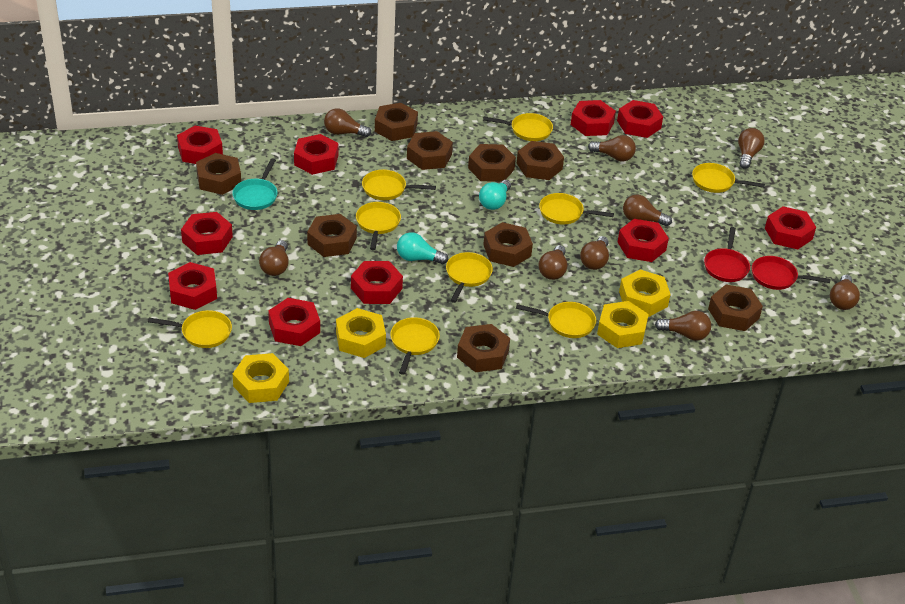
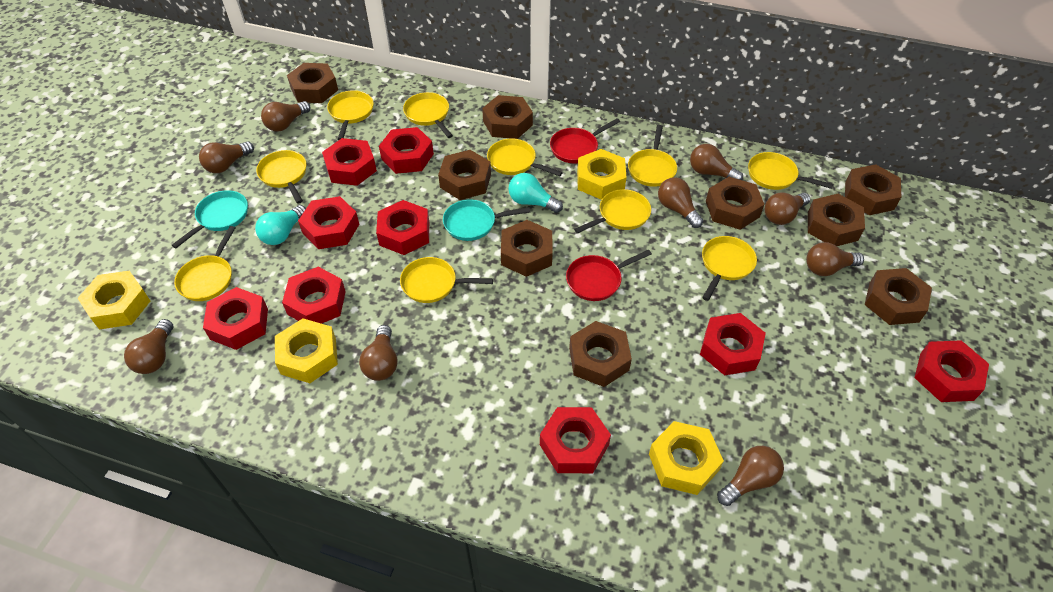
red nut: [168,262,217,310] [177,126,223,164] [181,212,233,255] [268,298,320,346] [294,134,338,175] [351,261,403,304] [571,100,616,136] [617,100,663,138] [618,219,669,262] [765,206,816,249] = 10 -> [203,287,268,350] [282,267,346,324] [298,196,359,249] [322,138,377,186] [376,200,429,255] [379,127,434,174] [540,407,611,473] [700,313,766,375] [915,340,989,402] = 9
turquoise pan: [232,159,278,210] = 1 -> [172,190,248,248] [443,199,530,241] = 2
yellow pan: [148,310,232,348] [356,202,401,250] [362,170,436,200] [390,317,440,375] [446,252,493,303] [483,113,553,141] [516,302,596,338] [539,193,614,225] [692,163,765,193] = 9 -> [174,226,235,301] [256,150,307,204] [327,90,373,140] [400,257,493,303] [403,92,453,138] [487,138,563,176] [574,189,651,233] [628,125,677,187] [702,236,757,301] [748,152,833,190] = 10

